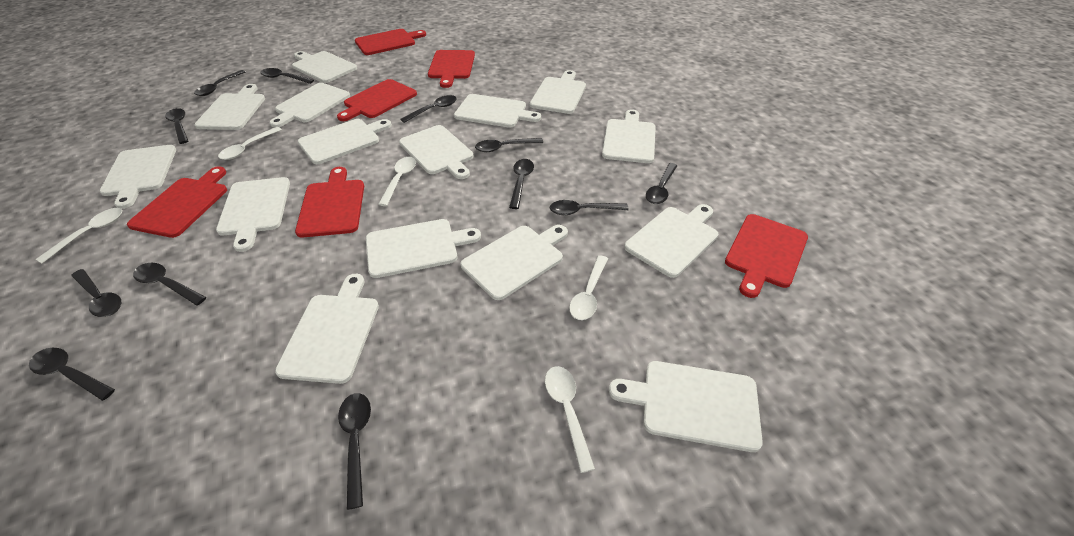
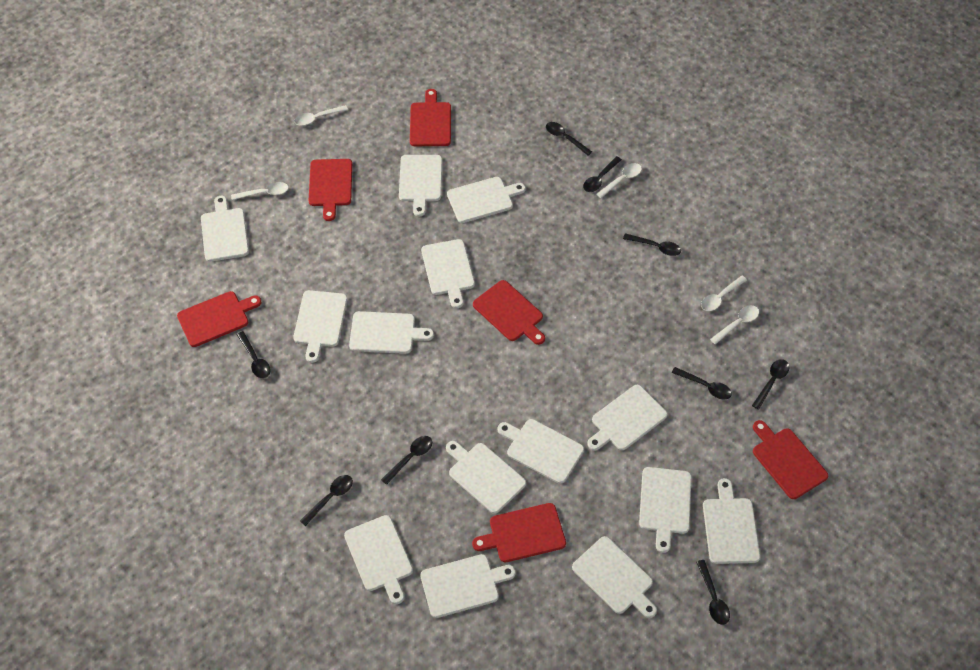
black spoon: [29,348,115,401] [71,269,121,317] [133,263,206,305] [165,108,188,144] [194,70,246,96] [261,68,314,84] [338,393,371,510] [400,95,457,123] [475,138,543,152] [509,159,534,209] [550,200,629,215] [646,163,677,204] = 12 -> [237,331,271,378] [300,475,353,526] [381,436,432,485] [546,122,592,156] [583,156,622,192] [623,233,681,256] [672,367,732,400] [696,560,730,625] [752,359,790,410] = 9
white cutting board: [100,145,176,209] [194,84,265,130] [216,177,290,252] [269,83,350,128] [275,274,379,384] [292,51,357,83] [298,119,392,164] [366,219,481,278] [399,125,473,179] [454,94,541,128] [461,225,568,300] [530,70,586,114] [602,109,656,163] [609,361,763,452] [624,204,718,278] = 15 -> [201,196,249,262] [293,290,347,363] [344,515,413,604] [349,311,434,354] [399,155,442,217] [420,554,516,618] [421,239,475,308] [446,441,526,514] [447,177,526,223] [498,419,584,484] [572,536,657,618] [587,385,667,451] [639,467,691,553] [703,478,760,564] = 14

